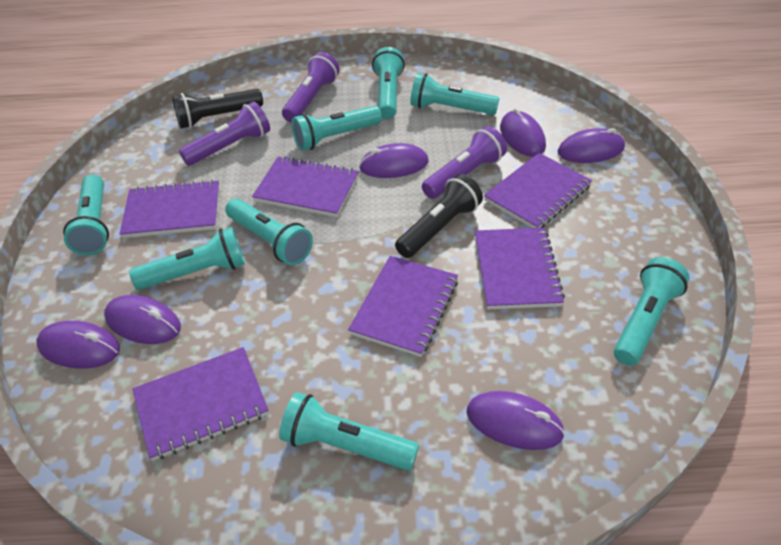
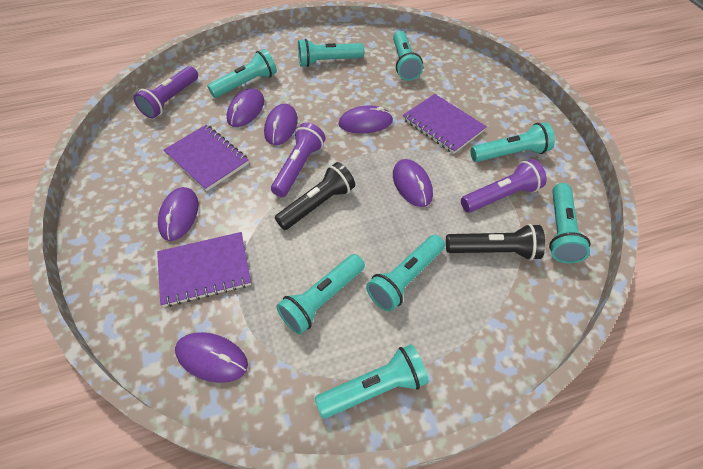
purple notebook: [120,180,220,238] [132,347,269,461] [252,156,359,217] [348,256,458,357] [475,228,565,309] [484,153,592,228] = 6 -> [157,232,251,307] [164,125,249,191] [403,94,487,154] = 3

